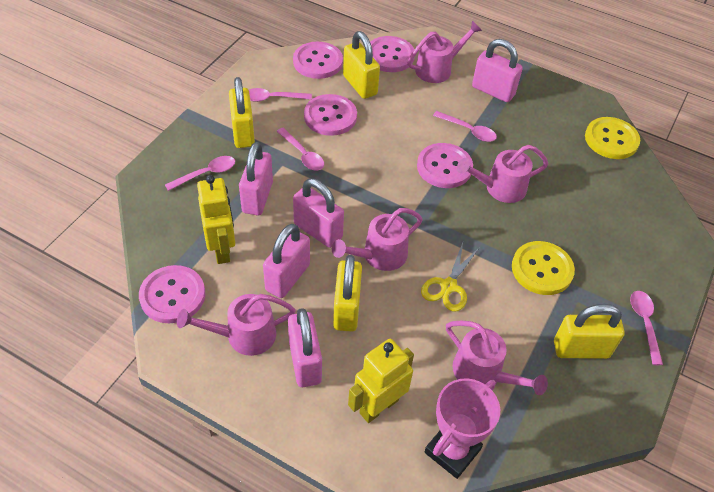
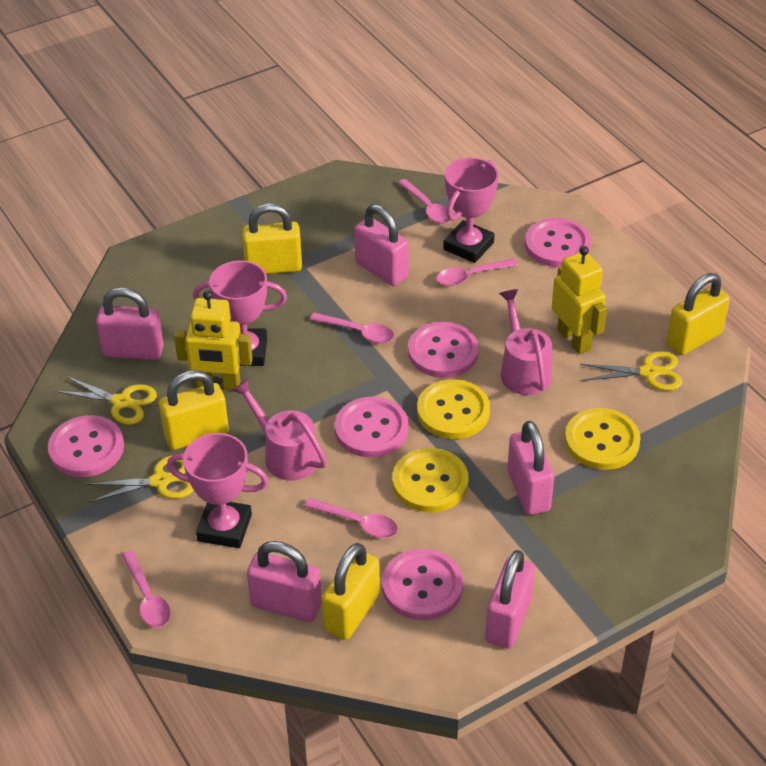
pink trophy: [425,379,500,479] = 1 -> [167,433,269,548] [193,260,287,366] [443,158,499,263] = 3
pink watering can: [177,294,296,356] [332,208,423,271] [407,21,482,83] [446,321,548,395] [457,145,548,203] = 5 -> [232,379,327,481] [499,289,552,395] = 2
yellow button: [512,241,575,295] [585,117,640,159] = 2 -> [392,448,469,512] [417,379,490,439] [565,408,641,470] = 3
yellow scissors: [421,243,480,311] = 1 -> [55,376,157,425] [86,455,194,503] [580,351,682,391] = 3

